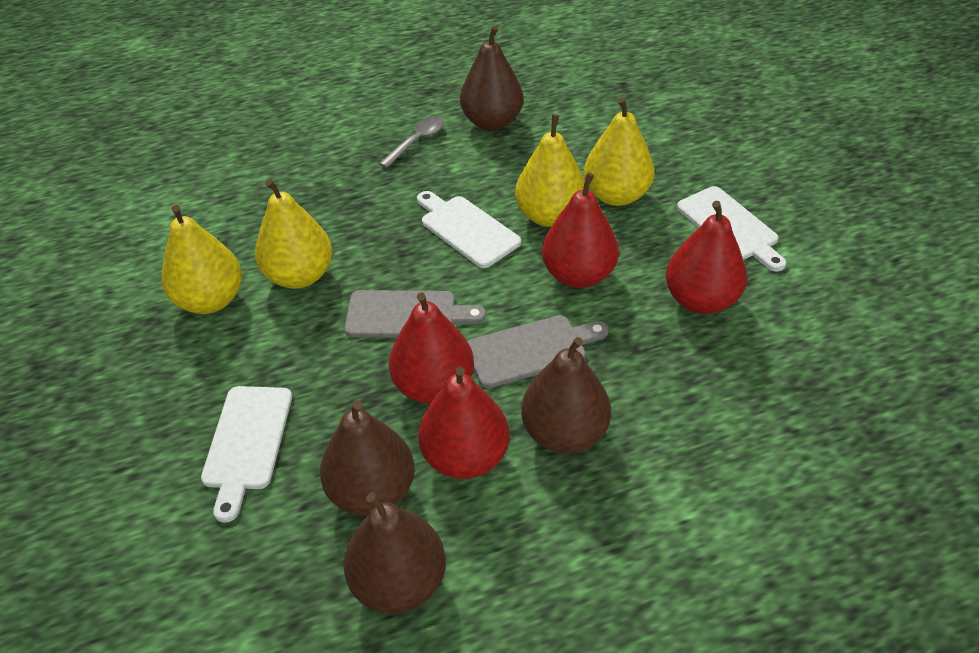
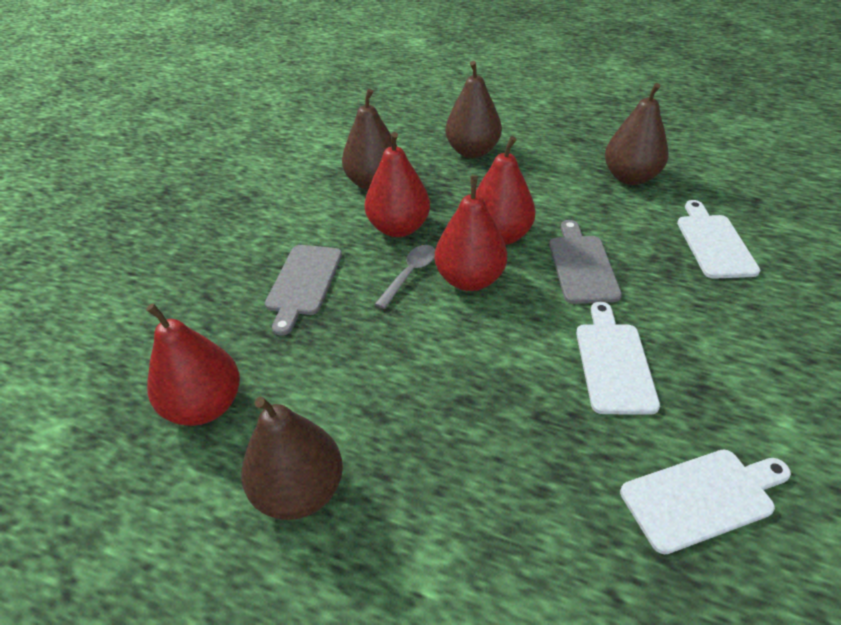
yellow pear: [161,205,242,314] [255,179,332,289] [515,114,585,227] [584,97,654,206] = 4 -> none = 0

